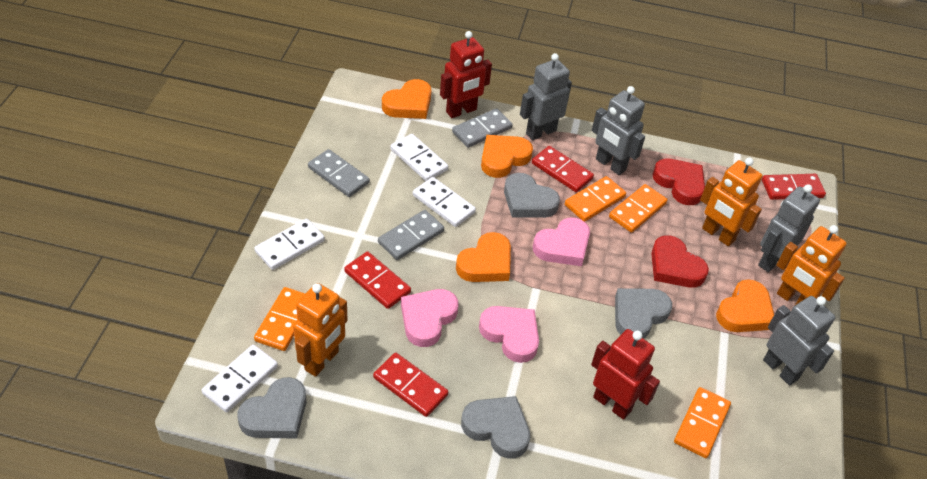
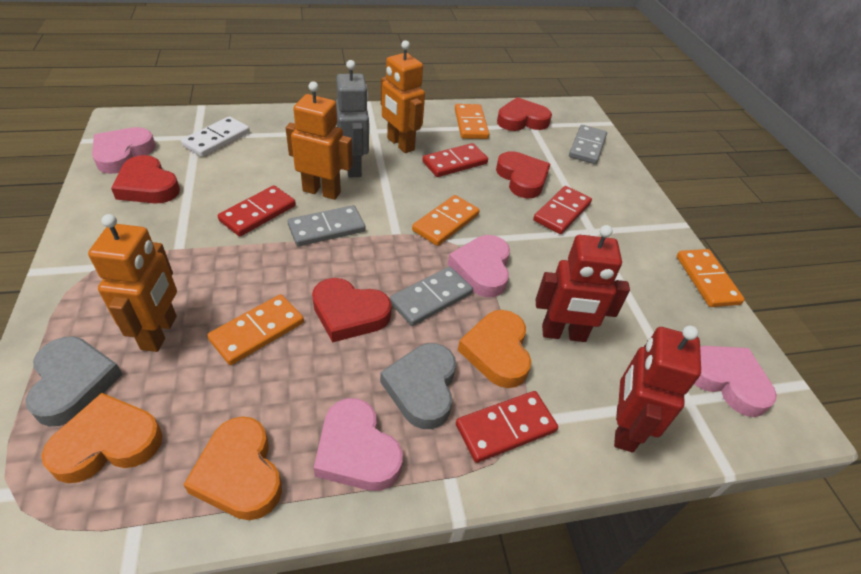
grey heart: [237,377,306,439] [461,396,530,458] [504,173,560,218] [615,288,672,339] = 4 -> [25,337,123,426] [380,343,456,429] = 2
grey robot: [520,53,572,140] [592,86,645,175] [758,184,820,272] [763,296,835,386] = 4 -> [336,60,369,178] = 1
orange heart: [382,79,432,119] [456,232,511,282] [481,135,533,178] [716,279,774,332] = 4 -> [41,393,163,483] [183,416,282,520] [458,310,531,388] = 3
pink heart: [401,289,459,347] [479,306,539,363] [533,218,590,266] = 3 -> [92,127,156,174] [314,398,403,491] [448,235,510,297] [694,346,777,417] = 4
red heart: [651,235,709,288] [652,159,705,205] = 2 -> [111,155,180,203] [312,278,392,343] [496,151,550,198] [497,97,552,131] = 4
white domino: [201,345,278,412] [254,219,325,270] [390,134,448,181] [413,177,476,227] = 4 -> [181,116,250,157] = 1

